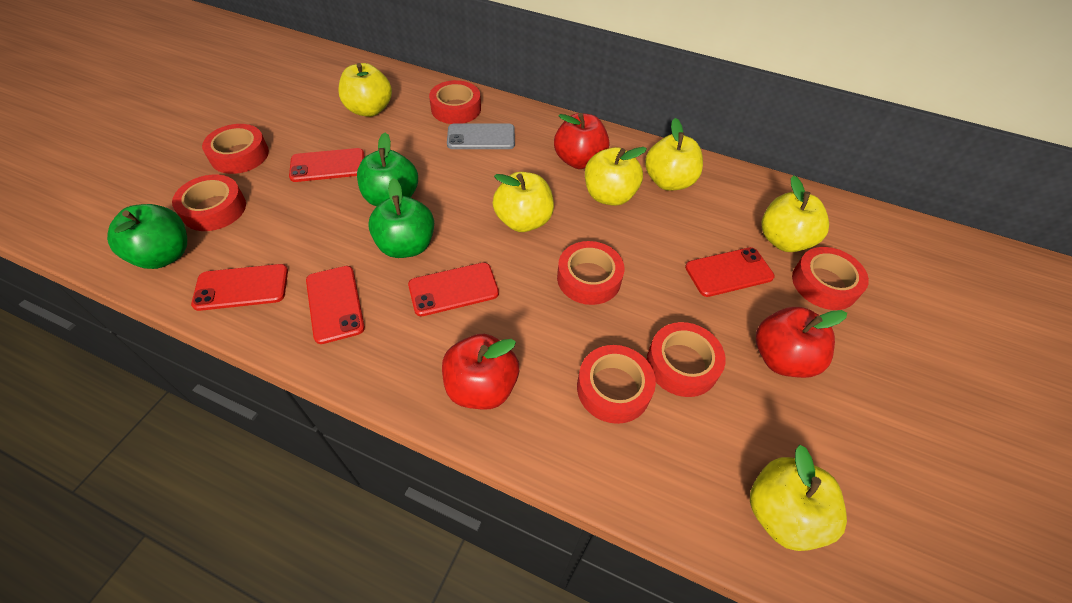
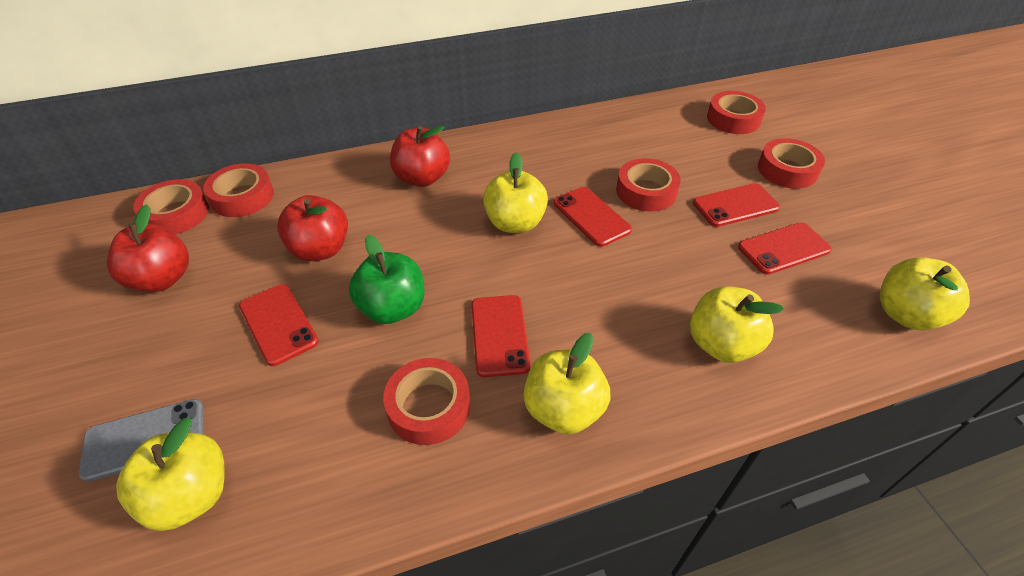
green apple: [107,204,187,269] [357,133,418,207] [368,178,434,258] = 3 -> [349,235,424,324] = 1
red tape: [172,175,246,231] [202,124,269,174] [429,80,481,124] [557,241,624,305] [577,345,656,424] [647,322,726,397] [792,247,869,310] = 7 -> [133,179,209,234] [203,163,274,217] [383,358,470,445] [616,158,681,212] [707,91,766,134] [758,138,825,189] = 6
yellow apple: [338,63,392,117] [492,172,554,232] [585,147,647,206] [645,118,703,191] [750,445,847,551] [761,175,829,252] = 6 -> [116,418,224,531] [483,152,548,233] [524,333,611,435] [690,286,784,363] [880,257,970,330] = 5

